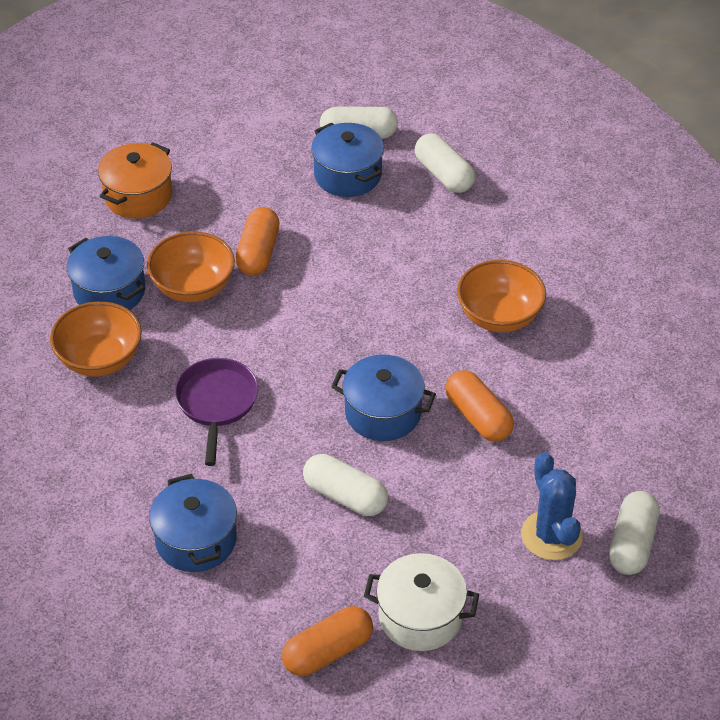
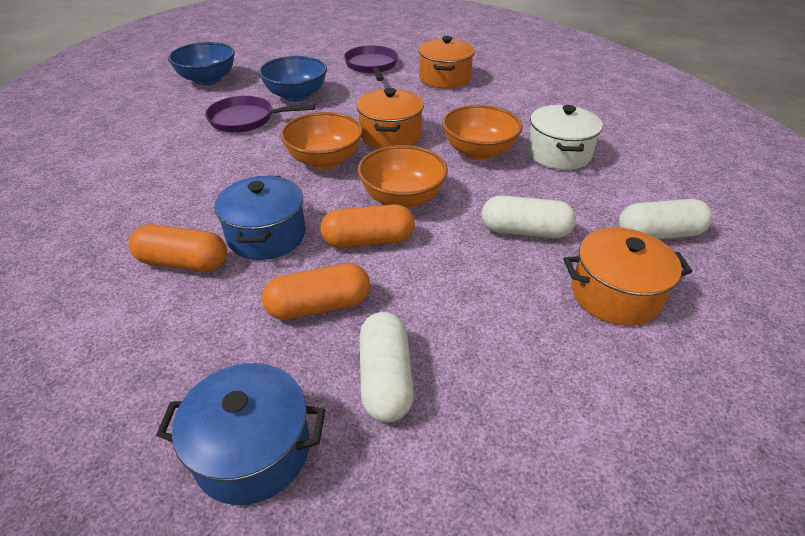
blue bowl: none = 0 -> [168,42,235,86] [258,56,327,102] = 2
blue cactus: [521,452,583,560] = 1 -> none = 0
blue pot: [67,236,145,310] [149,474,237,572] [311,123,384,197] [331,355,436,441] = 4 -> [156,363,325,505] [214,176,305,260] = 2
orange pot: [98,142,172,219] = 1 -> [356,88,424,149] [418,36,475,88] [563,228,692,326] = 3
purple pan: [174,358,258,466] = 1 -> [205,96,315,133] [344,45,398,81] = 2
white capsule: [303,454,388,516] [320,107,398,139] [415,134,475,193] [609,491,660,575] = 4 -> [359,312,414,422] [482,195,576,238] [619,199,713,239] = 3

